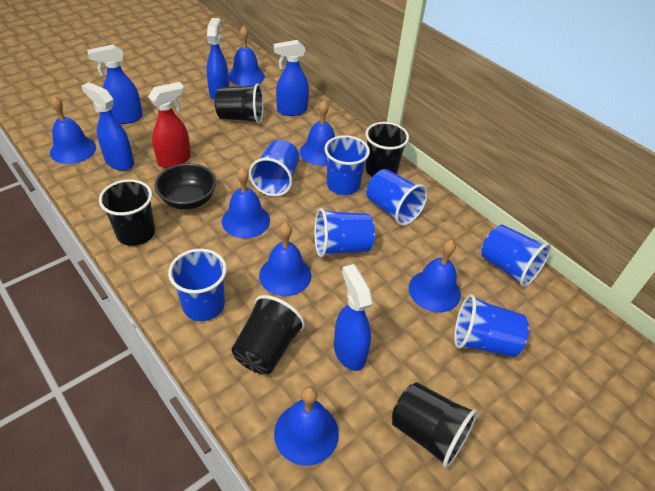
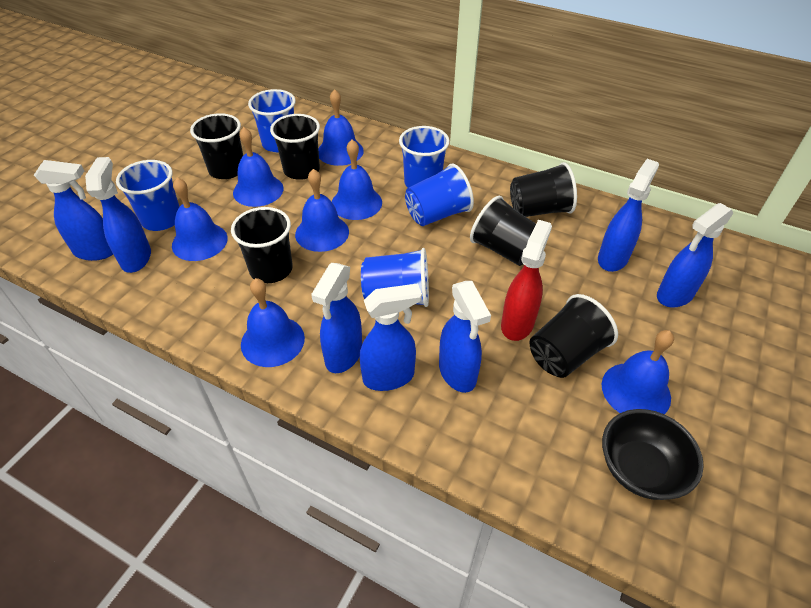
black cup: [99,179,155,246] [215,83,263,124] [231,295,305,374] [365,122,409,177] [392,382,478,468] = 5 -> [190,113,243,179] [231,207,293,283] [270,114,320,180] [470,196,536,266] [510,162,577,217] [529,294,618,378] = 6
blue cup: [168,249,227,321] [249,140,299,197] [314,208,375,258] [324,135,370,195] [366,169,428,226] [454,294,529,357] [481,225,551,287] = 7 -> [116,160,180,231] [248,89,296,152] [361,248,429,307] [399,126,450,188] [405,163,474,226] = 5
blue spray bottle: [81,82,134,171] [87,44,143,124] [207,18,229,100] [274,40,309,116] [334,264,373,371] = 5 -> [34,160,113,261] [85,157,151,273] [311,263,362,373] [360,283,422,391] [439,281,491,393] [598,159,659,272] [657,203,733,308] = 7

